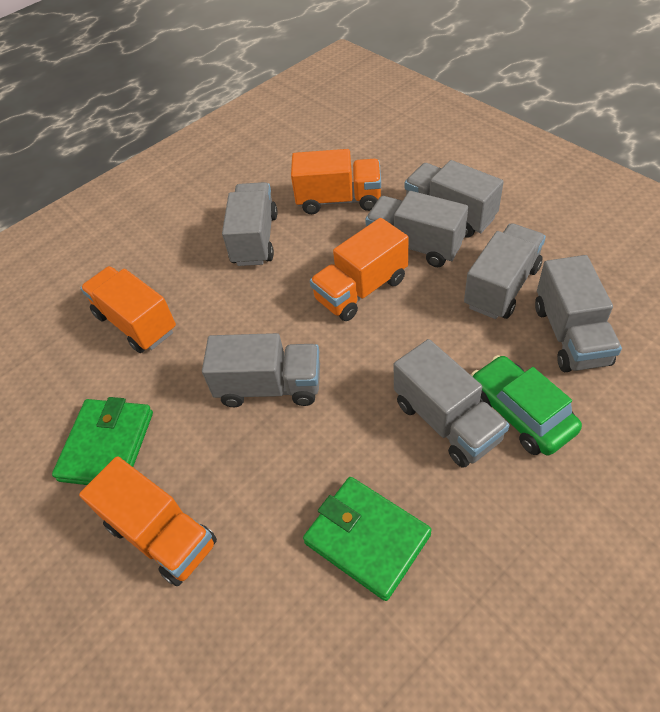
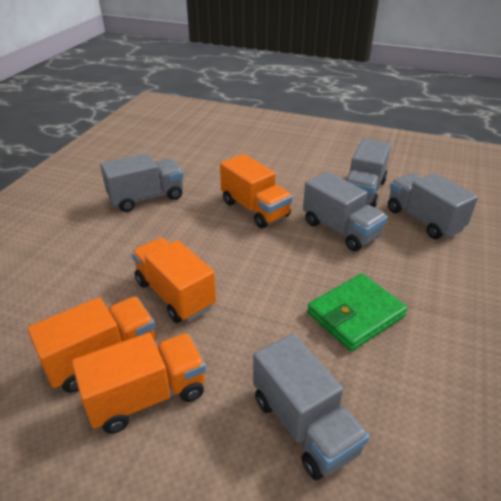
green car: [471,355,582,455] = 1 -> none = 0
green wallet: [52,397,153,485] [303,477,432,601] = 2 -> [307,273,408,351] = 1
grey truck: [202,333,320,407] [222,182,278,266] [365,191,468,267] [394,339,509,468] [404,160,504,238] [464,223,546,319] [535,255,622,372] = 7 -> [100,153,184,212] [253,333,370,480] [303,172,388,251] [345,138,391,207] [388,173,478,239] = 5

